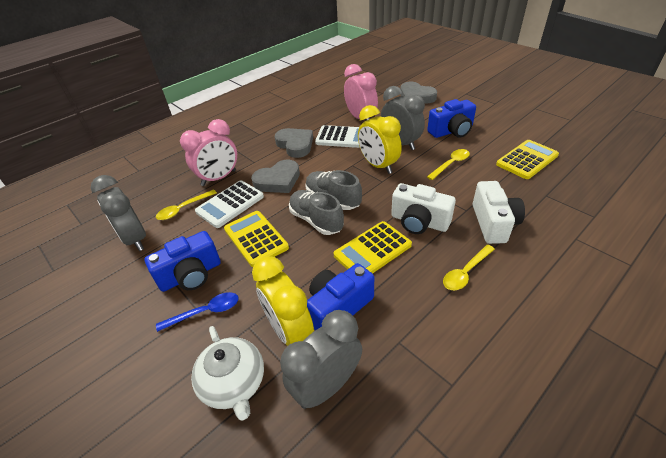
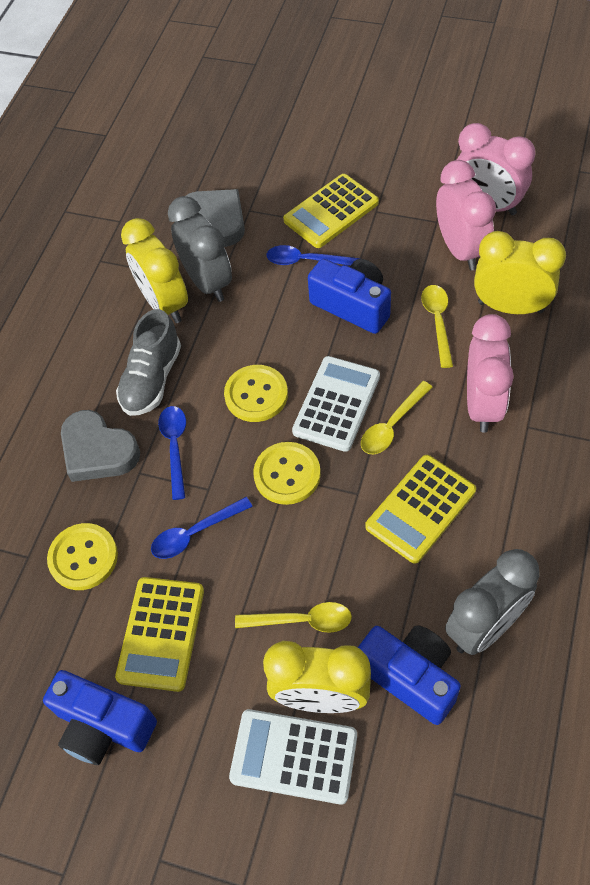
blue spoon: [156,292,239,332] = 1 -> [151,497,253,559] [158,406,186,500] [266,245,360,266] = 3
grey clock: [91,175,146,251] [280,310,362,409] [381,86,425,150] = 3 -> [168,196,232,302] [445,549,540,655] = 2
grey heart: [251,160,300,193] [275,128,313,158] [400,82,437,104] = 3 -> [61,410,140,482] [186,189,245,247] = 2
grey shoe: [289,190,344,235] [305,170,362,210] = 2 -> [116,309,181,416] = 1
pink clock: [180,119,237,186] [344,64,378,121] = 2 -> [436,160,496,270] [457,123,535,215] [467,314,514,433] = 3
white camera: [391,183,456,234] [473,181,525,244] = 2 -> none = 0
white teapot: [191,326,264,420] = 1 -> none = 0
yellow button: none = 0 -> [47,523,118,590] [224,365,288,422] [253,442,321,505] = 3
yellow clock: [252,256,314,346] [358,105,402,174] = 2 -> [121,218,188,323] [263,641,371,713] [474,231,566,314] = 3

